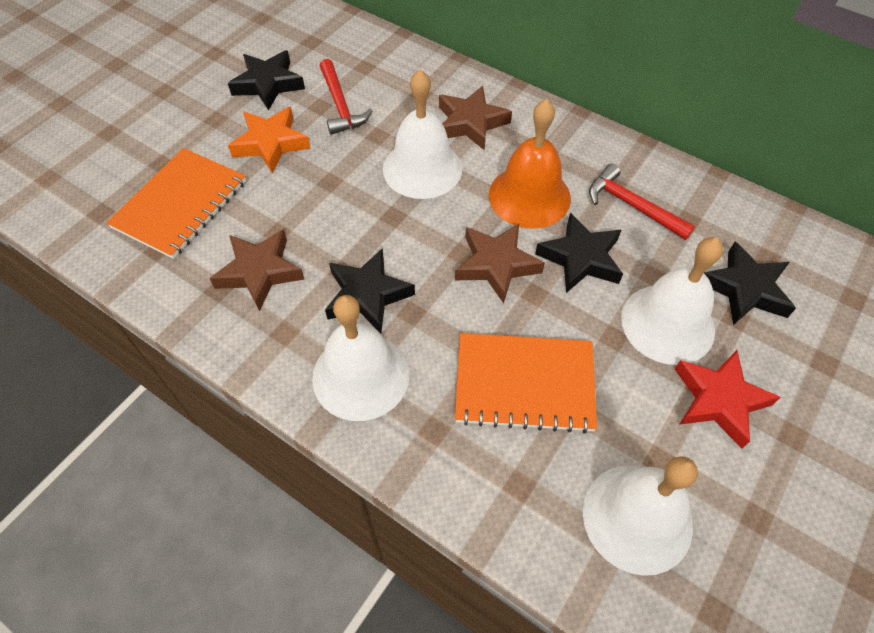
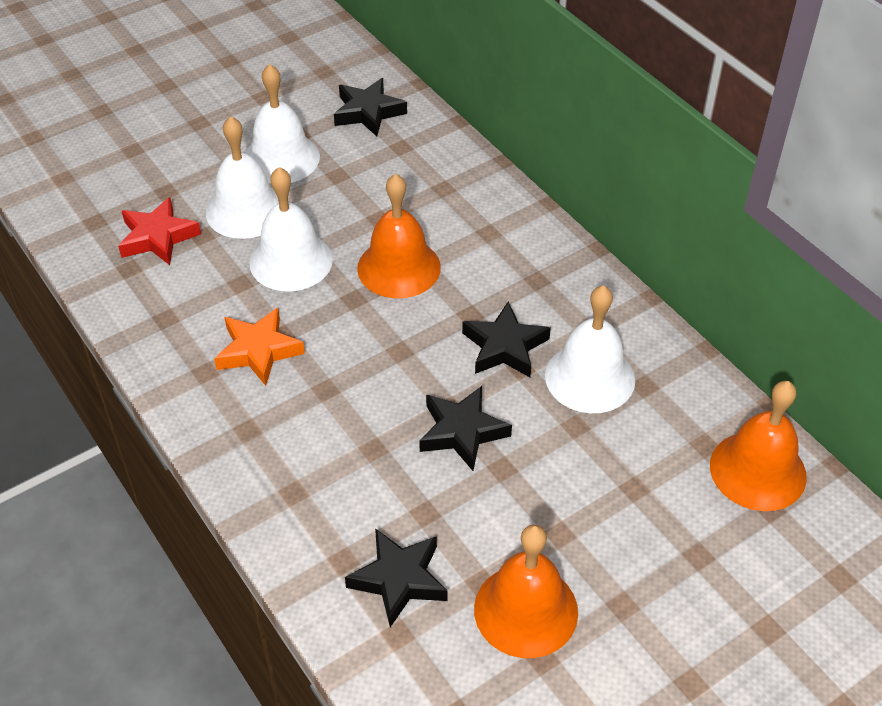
brown star: [210,229,305,311] [439,86,512,151] [455,223,545,304] = 3 -> none = 0
orange bell: [489,99,571,229] = 1 -> [357,174,441,298] [474,524,578,658] [710,381,807,511] = 3
orange notebook: [106,148,246,259] [455,333,597,433] = 2 -> none = 0
red hammer: [320,59,372,135] [589,164,695,240] = 2 -> none = 0

